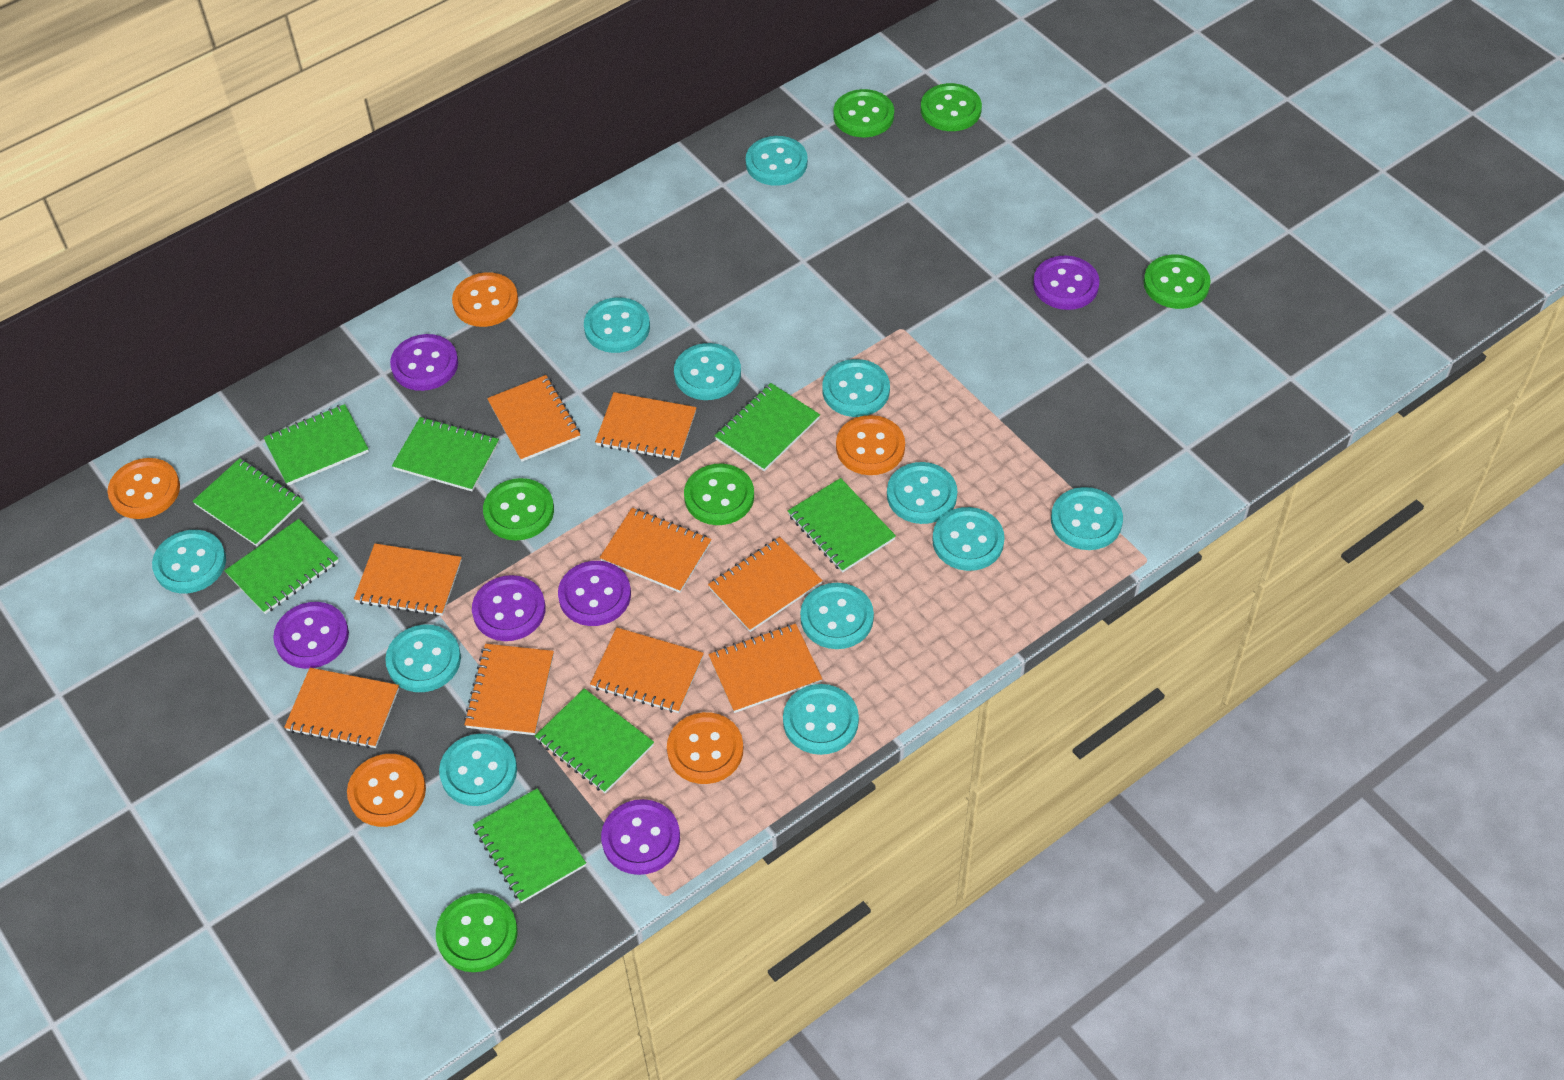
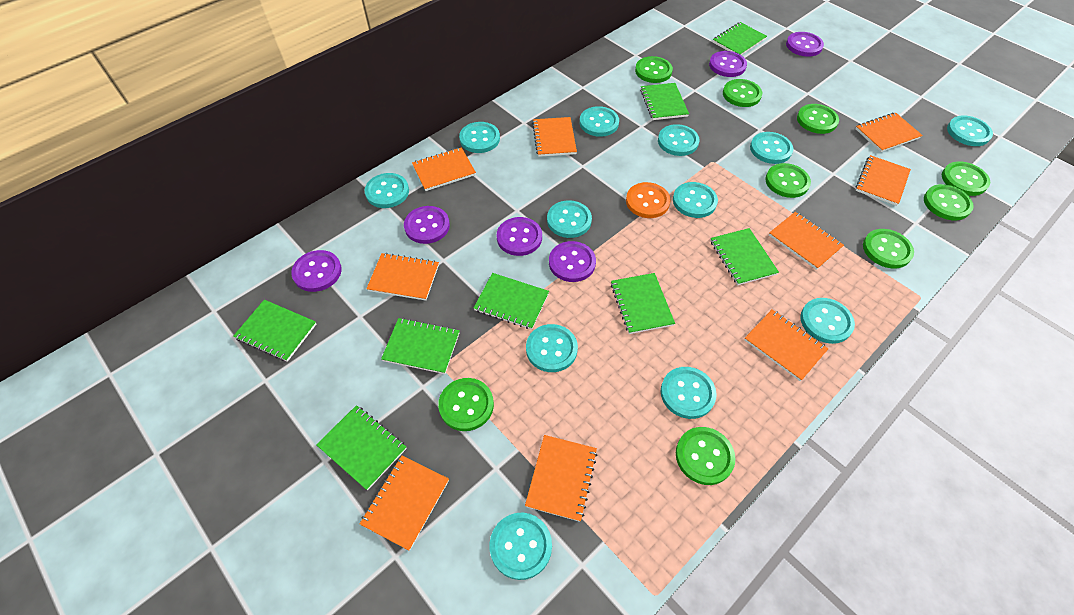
green button: [436,893,518,972] [483,478,554,540] [684,464,754,525] [833,89,894,137] [921,83,982,131] [1144,255,1211,309] = 6 -> [438,378,494,431] [635,56,673,83] [676,427,735,485] [723,79,762,107] [765,163,811,198] [797,104,839,134] [863,229,914,268] [924,184,974,220] [942,161,990,196] = 9
orange button: [108,458,180,519] [347,754,426,827] [452,272,518,327] [667,712,743,784] [836,415,905,475] = 5 -> [626,182,671,218] = 1

